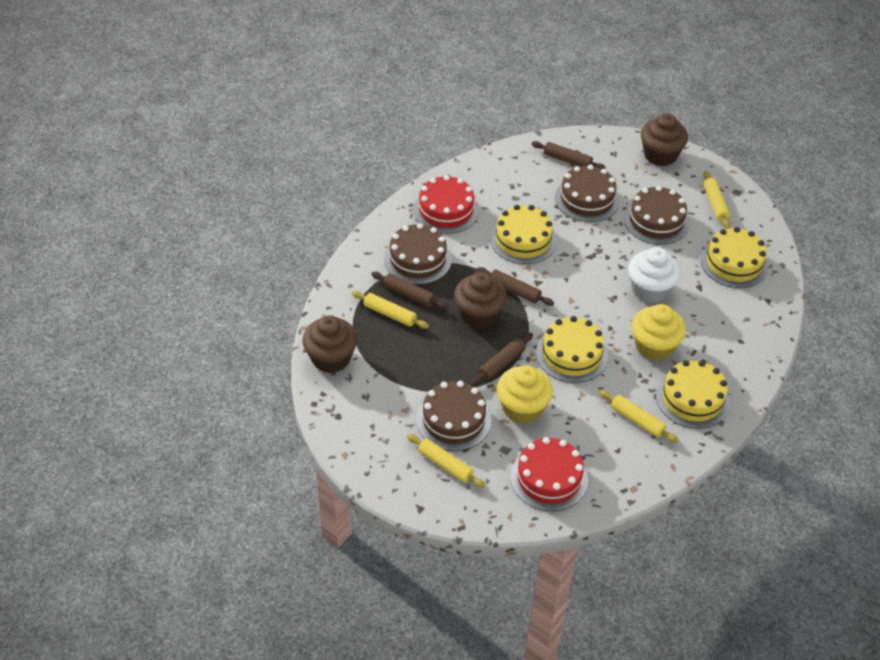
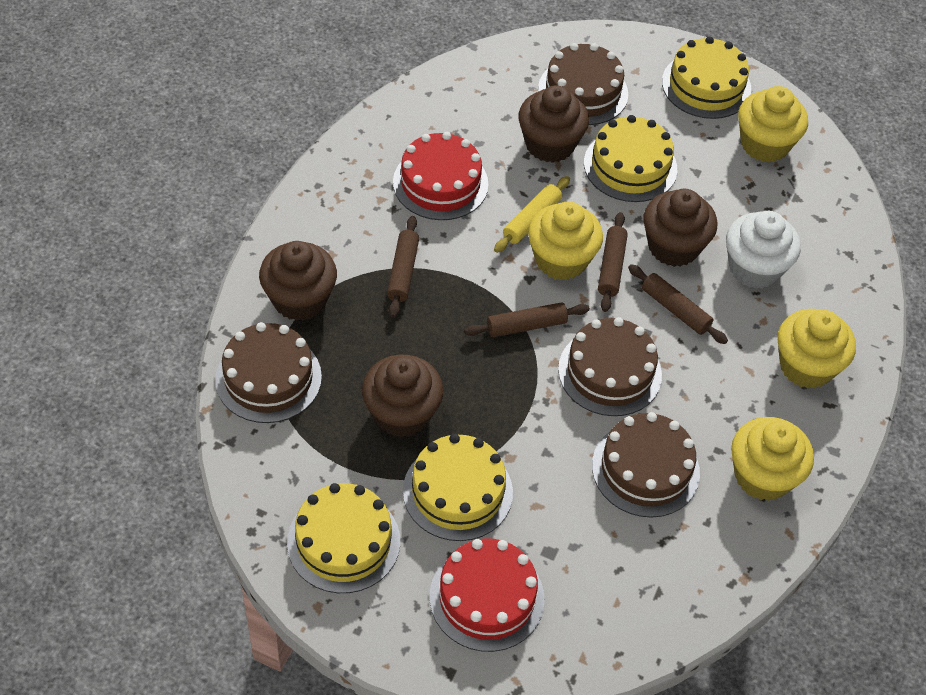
brown cupcake: [302,315,358,373] [454,272,507,329] [641,113,688,166] = 3 -> [259,241,337,321] [362,355,443,438] [518,85,589,163] [643,189,717,267] = 4
yellow cupcake: [497,365,553,424] [632,304,686,361] = 2 -> [528,201,603,280] [731,417,814,501] [738,86,808,163] [778,309,856,389] = 4
yellow rolling pin: [352,291,429,329] [407,434,486,488] [599,390,679,443] [703,171,730,229] = 4 -> [494,176,570,253] = 1

